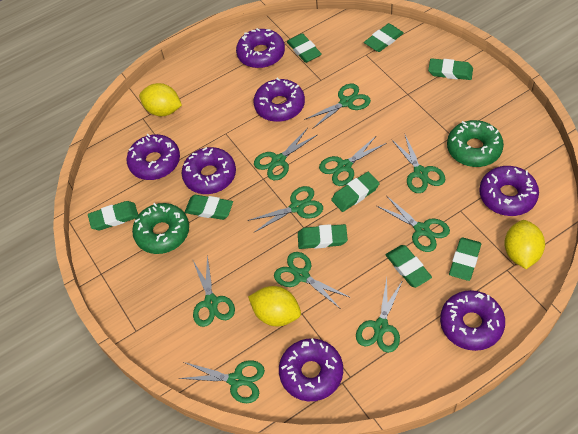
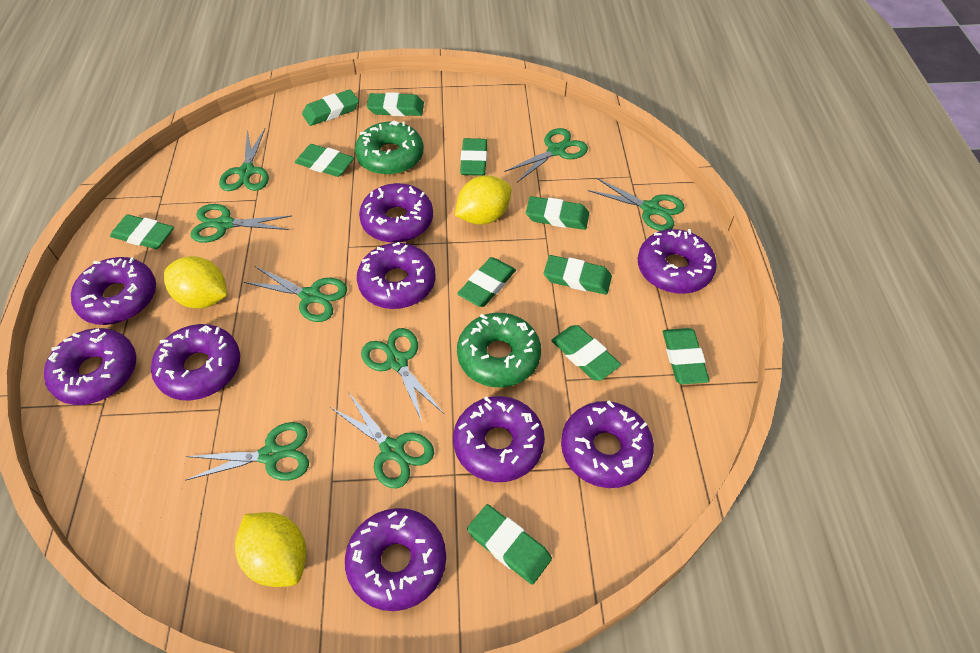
green eraser: [88,201,138,230] [185,195,233,220] [287,33,322,63] [298,224,348,249] [331,172,380,212] [364,23,404,52] [386,245,432,288] [428,58,473,80] [449,237,481,281] = 9 -> [110,215,174,249] [295,144,354,177] [302,89,359,126] [367,92,424,116] [457,257,516,307] [460,138,487,176] [467,504,552,584] [526,196,589,230] [544,255,612,295] [551,325,621,381] [663,328,710,384] = 11
green scissors: [179,360,265,403] [192,255,235,327] [247,186,323,233] [254,128,317,181] [274,252,351,309] [304,84,371,129] [319,135,387,186] [356,278,403,353] [377,195,450,252] [391,135,445,193] = 10 -> [185,422,309,481] [190,204,292,243] [219,129,269,191] [244,266,347,322] [330,392,434,488] [361,328,444,423] [504,128,588,182] [588,178,684,231] = 8
purple donut: [126,134,180,180] [182,147,236,194] [236,28,285,68] [253,78,305,122] [279,338,343,401] [440,290,505,351] [479,166,539,216] = 7 -> [44,328,136,405] [71,257,156,325] [151,324,240,401] [345,508,446,611] [357,242,436,309] [359,183,433,243] [453,396,545,482] [561,401,654,488] [638,229,717,294] = 9

